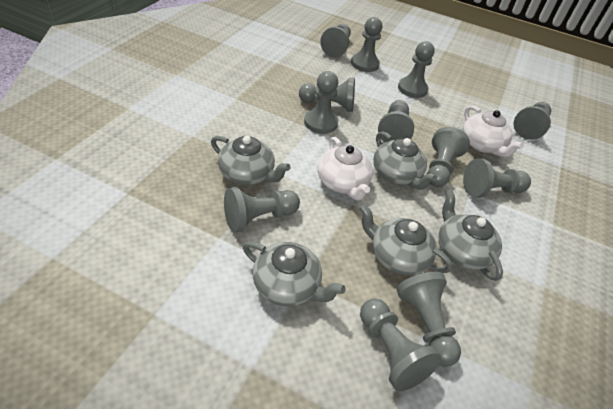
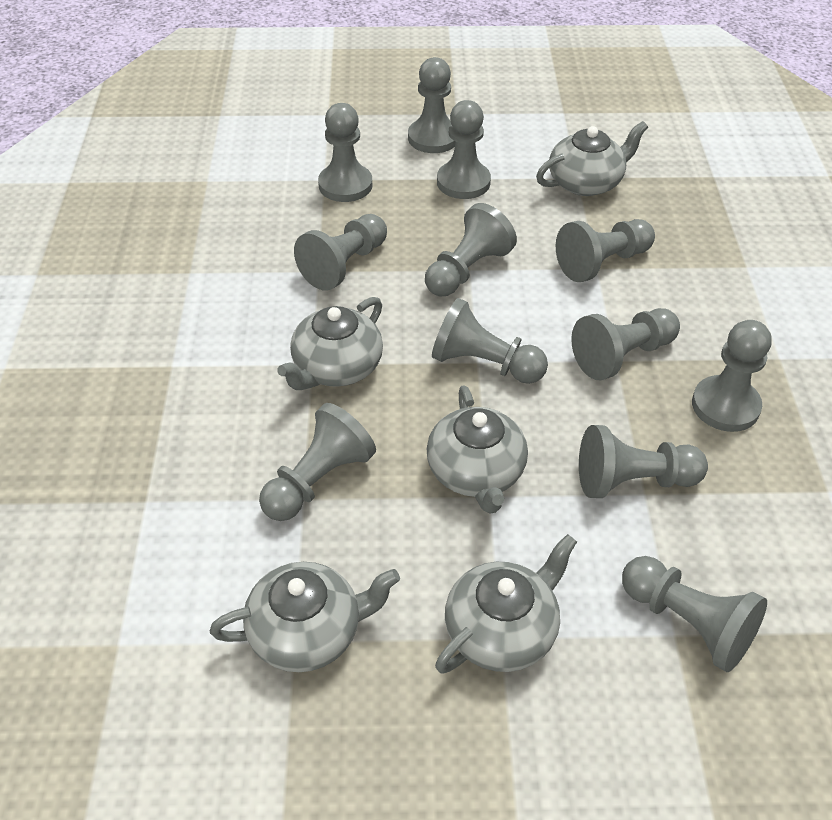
white teapot: [318,137,373,200] [462,105,524,157] = 2 -> none = 0

